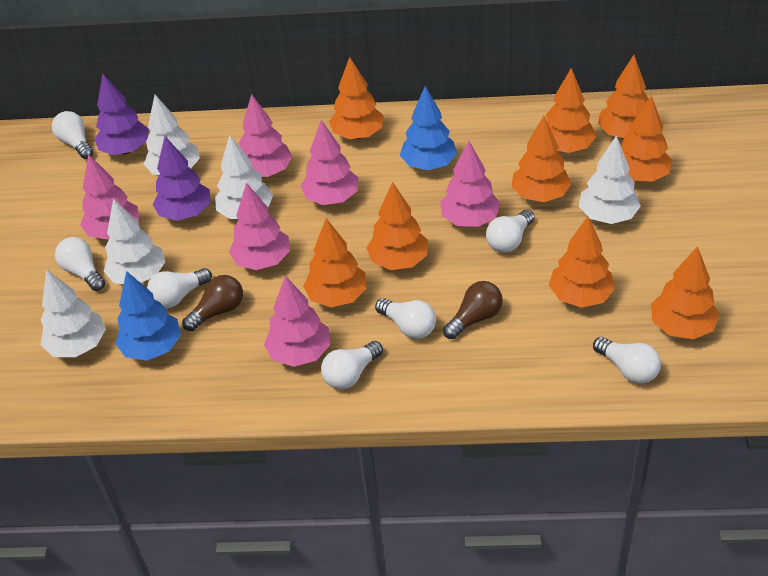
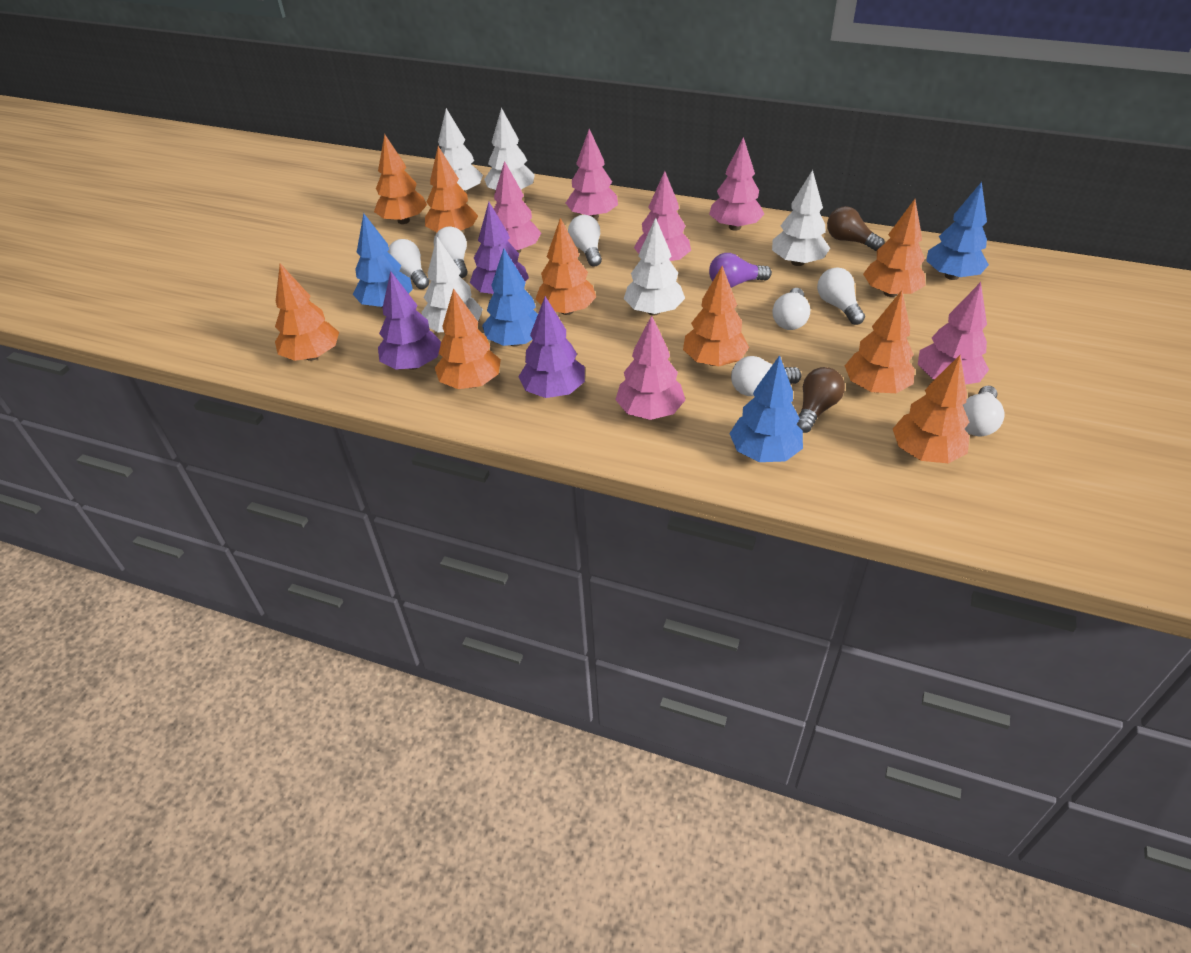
blue tree: [115,271,181,361] [400,86,457,170] = 2 -> [353,213,413,308] [482,248,538,347] [729,355,803,462] [926,182,989,280] = 4
purple light bulb: none = 0 -> [709,253,772,288] = 1
purple tree: [94,74,149,155] [152,136,210,221] = 2 -> [378,271,441,370] [470,202,529,294] [518,296,585,398] = 3

